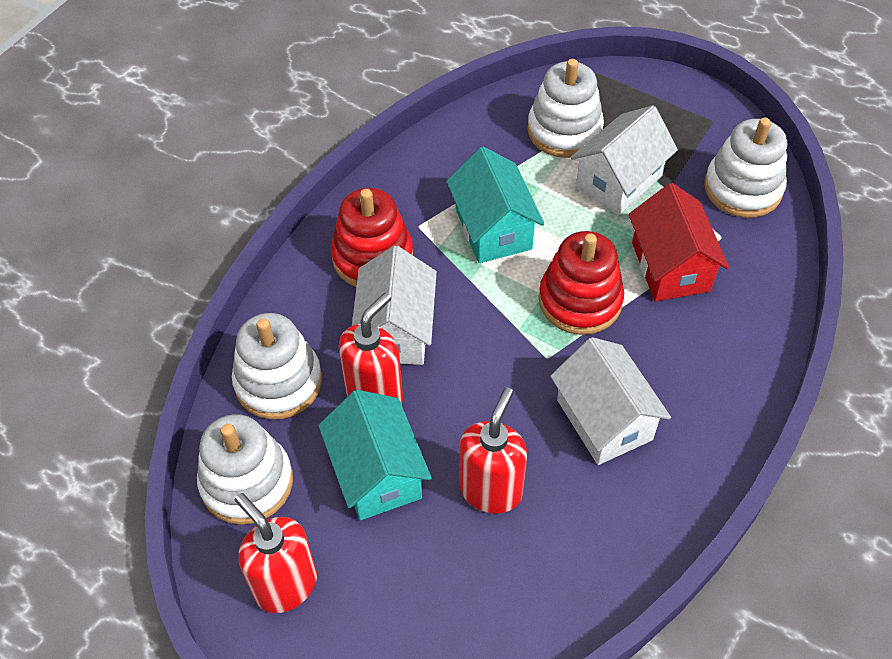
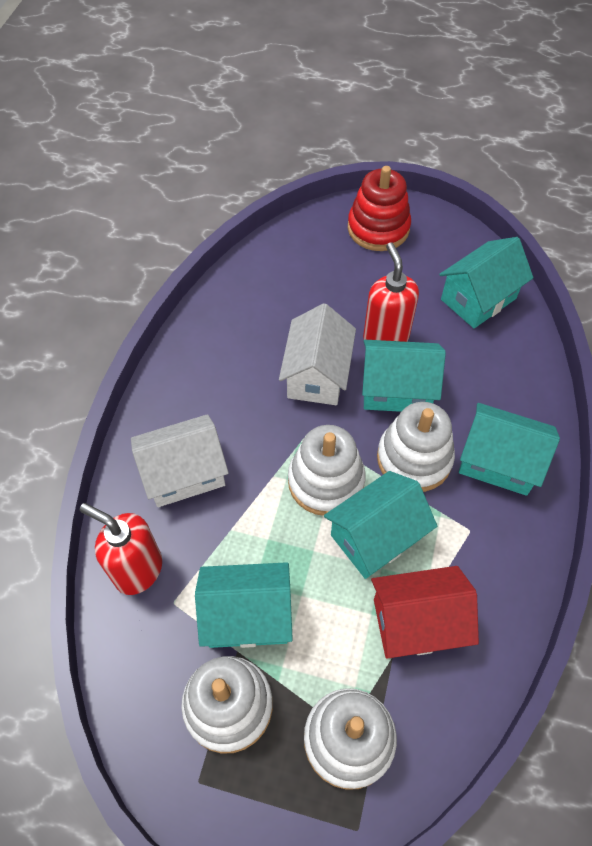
red soap dispenser: [235,493,317,613] [339,292,403,405] [460,387,527,514] = 3 -> [80,503,162,595] [363,242,419,342] = 2
red stacking toy: [331,188,413,287] [539,231,624,335] = 2 -> [348,166,411,251] = 1
turquoise house: [318,390,432,520] [446,146,544,263] = 2 -> [195,562,293,648] [324,471,437,579] [362,340,446,412] [439,237,533,328] [459,403,560,496] = 5
white house: [352,246,437,365] [550,337,671,465] [571,105,678,215] = 3 -> [131,414,229,507] [279,303,356,405] = 2

